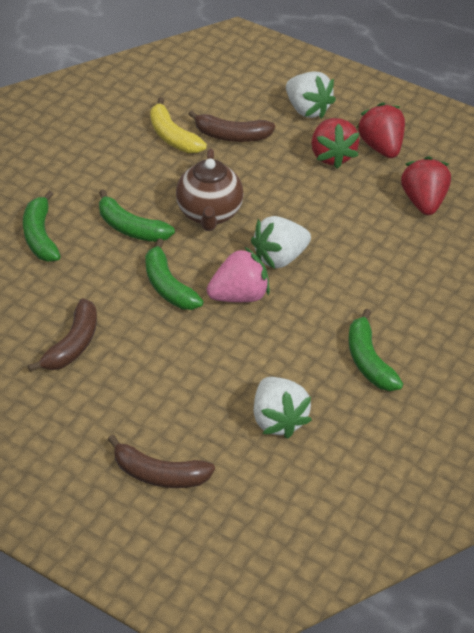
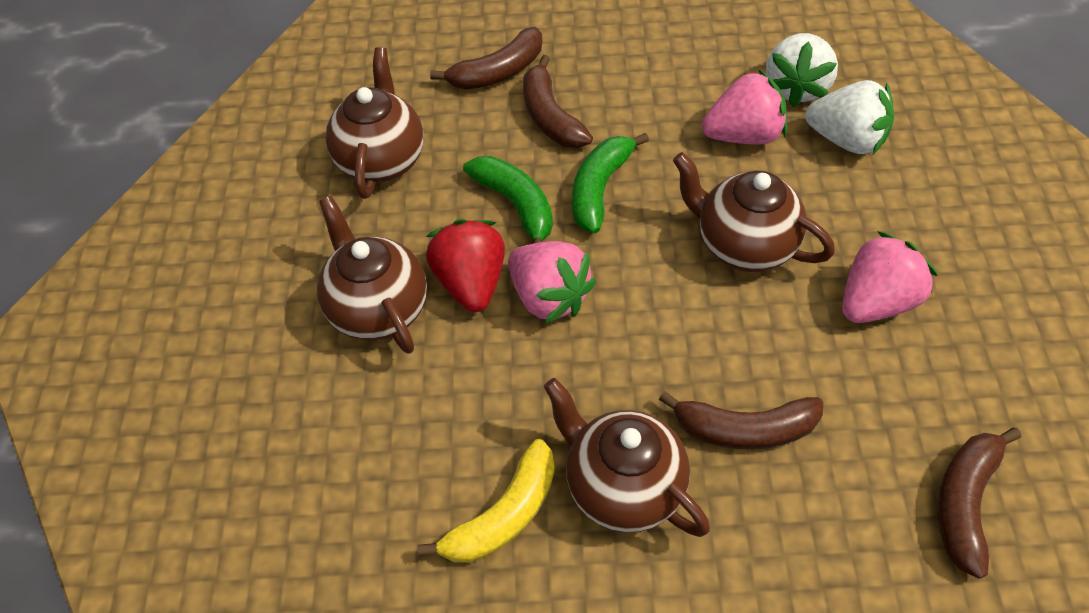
brown banana: [28,299,97,372] [108,435,215,488] [188,110,275,142] = 3 -> [430,27,542,89] [523,55,593,148] [659,391,824,450] [938,428,1021,579] = 4
brown teapot: [176,149,244,231] = 1 -> [317,196,427,354] [326,47,424,199] [544,378,710,537] [673,152,835,272] = 4
green banana: [23,191,61,262] [99,189,175,242] [145,238,203,310] [348,309,403,391] = 4 -> [463,156,553,243] [572,133,649,233] = 2
pink strawberry: [207,247,270,302] = 1 -> [508,241,596,324] [702,69,787,144] [842,231,938,323] = 3
red strawberry: [311,118,359,169] [356,103,405,158] [401,156,451,215] = 3 -> [426,219,505,312] = 1
white strawberry: [251,216,311,269] [254,377,312,439] [286,71,336,119] = 3 -> [766,33,838,107] [805,80,894,154] = 2

